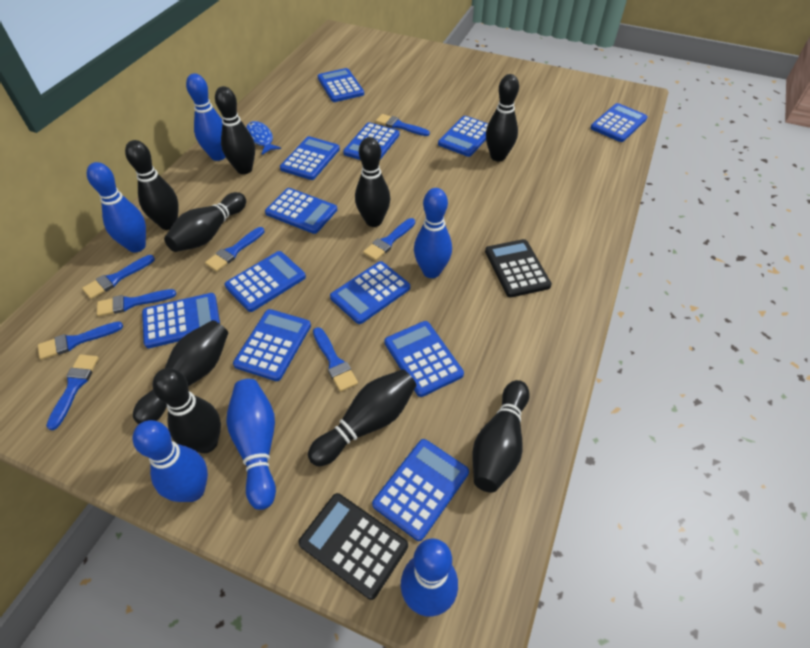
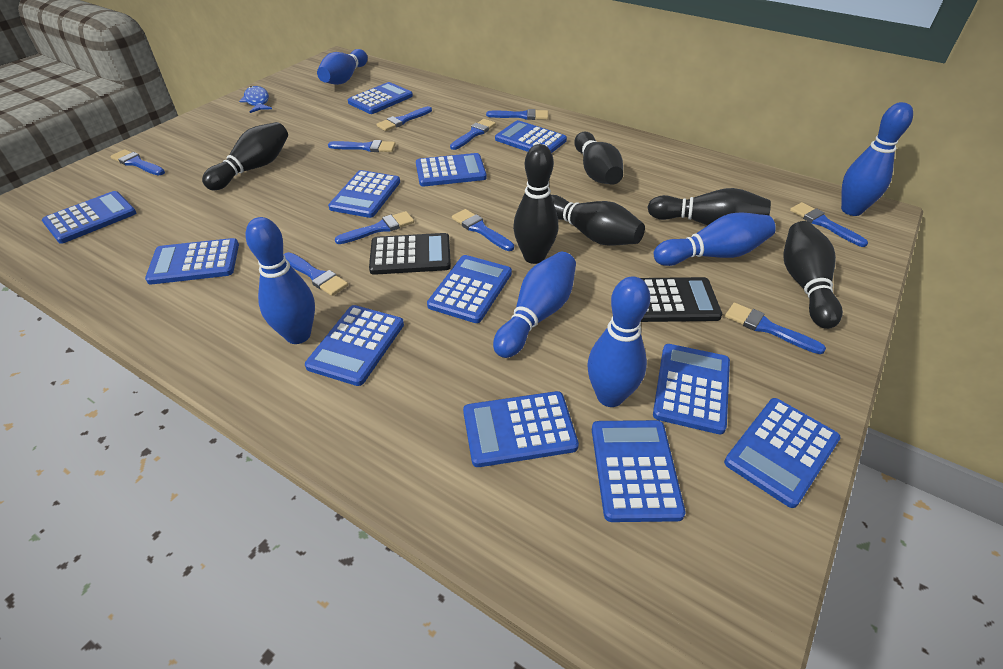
black bowling pin: [125,140,179,230] [133,320,228,424] [153,368,221,453] [164,192,246,252] [215,86,255,174] [308,369,416,466] [355,137,391,227] [472,380,530,492] [486,74,519,162] = 9 -> [202,122,288,190] [513,144,558,264] [551,195,645,246] [574,132,623,185] [648,188,771,225] [784,221,843,329] = 6
blue brush: [38,322,123,360] [46,355,99,430] [82,255,155,299] [97,289,176,316] [205,227,265,272] [313,327,358,392] [363,218,415,261] [376,114,430,136] = 8 -> [110,149,165,175] [284,252,348,296] [328,140,395,152] [335,211,414,244] [376,106,432,131] [450,119,496,150] [452,209,514,251] [486,109,548,120] [725,303,826,354] [790,202,868,247] = 10

